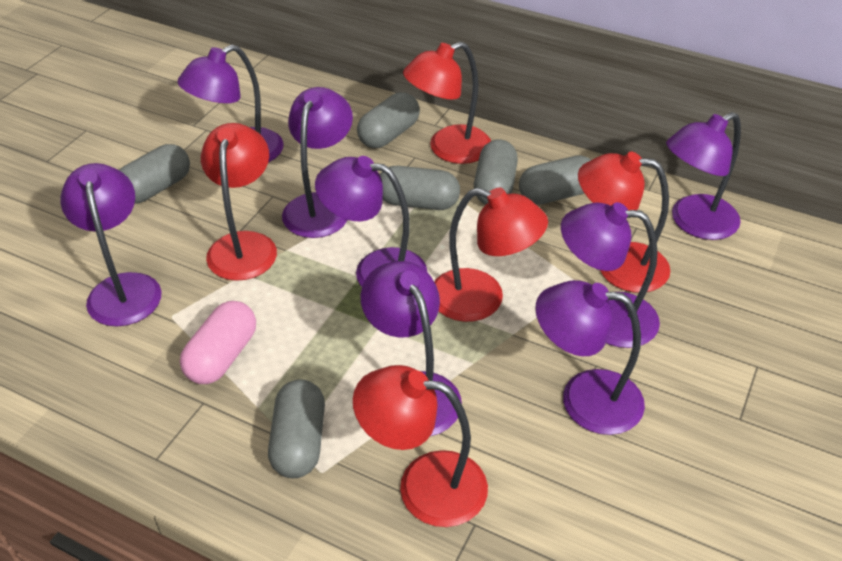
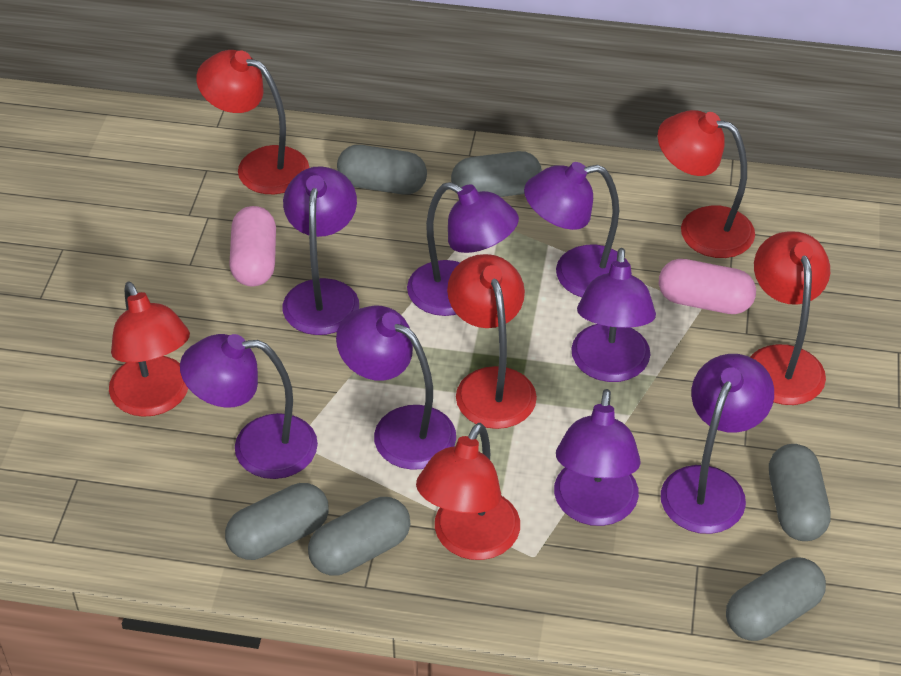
pink capsule: [180,301,256,384] = 1 -> [229,206,276,287] [659,259,756,314] = 2
red lamp: [201,123,277,281] [353,365,488,527] [403,42,491,164] [434,188,548,322] [578,152,670,293] = 5 -> [109,282,190,417] [196,50,309,194] [416,423,520,560] [447,254,537,429] [658,110,755,258] [751,231,830,405] = 6

